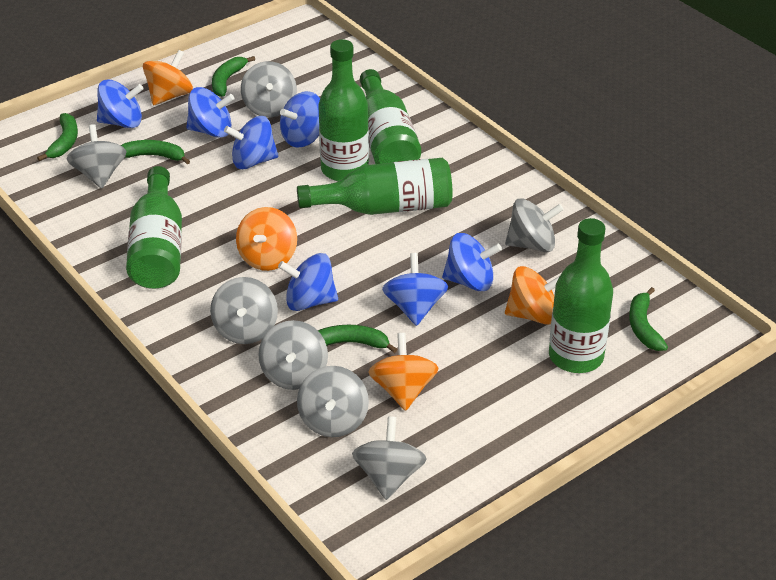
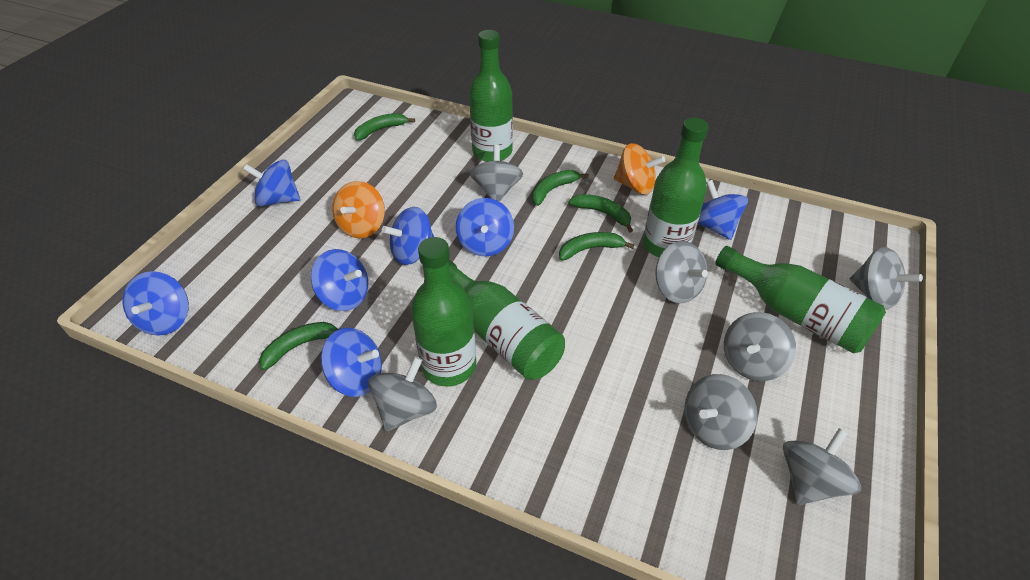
orange spinning top: [143,50,193,105] [236,207,297,271] [368,333,439,411] [505,266,560,325] = 4 -> [332,181,385,238] [614,143,665,195] = 2

